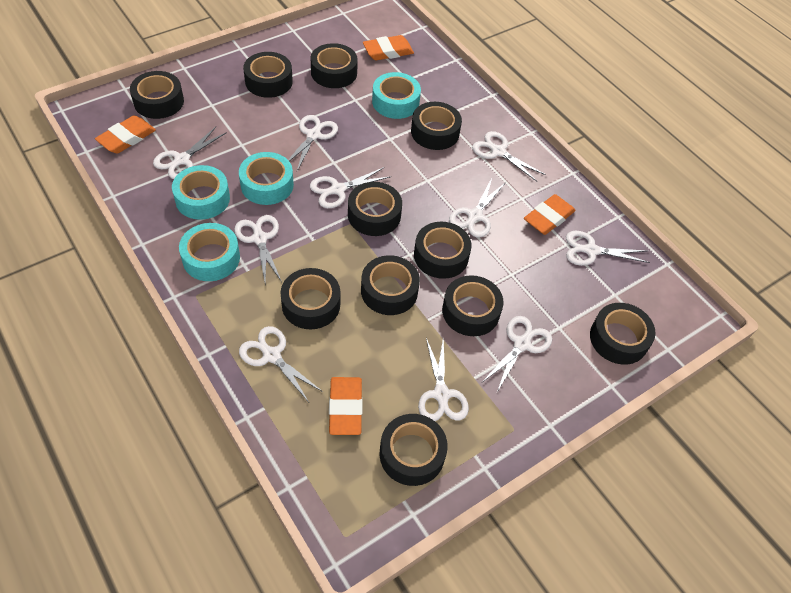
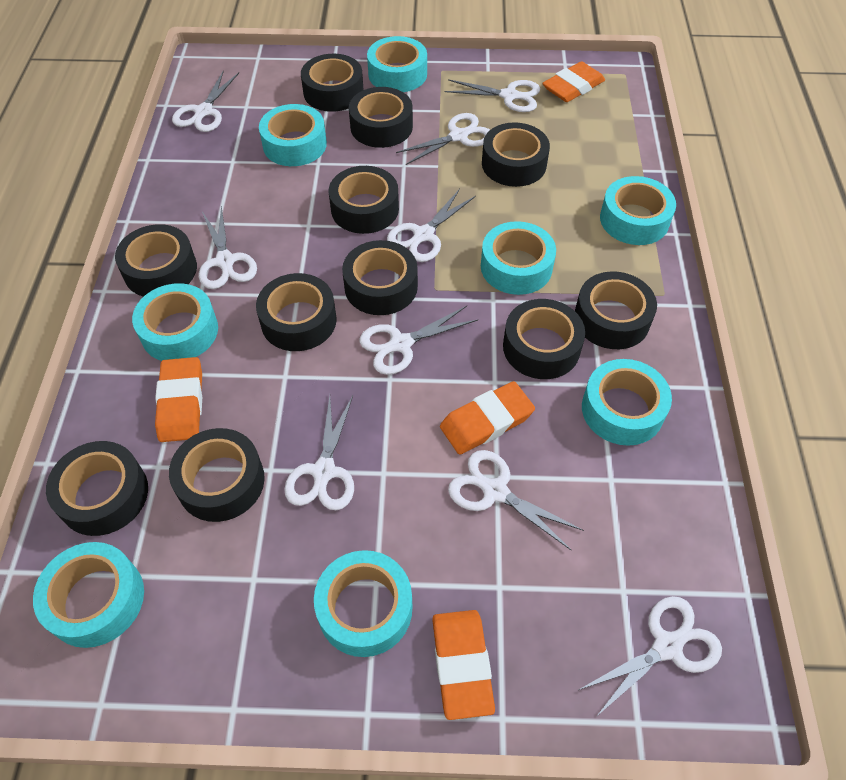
turquoise tape: [172,165,230,220] [179,223,240,281] [239,152,294,205] [372,72,421,119] = 4 -> [33,542,144,648] [132,283,218,361] [259,104,327,166] [314,550,412,657] [367,36,427,92] [481,221,556,295] [582,359,672,446] [600,176,676,245] = 8
white scissors: [153,127,227,179] [234,215,282,282] [239,326,323,402] [288,115,338,171] [310,167,391,208] [418,337,469,421] [449,178,506,238] [472,131,546,182] [482,316,552,392] [566,231,650,266] = 10 -> [172,70,239,132] [199,206,257,289] [284,396,354,510] [360,306,478,375] [387,189,476,262] [396,113,490,165] [445,79,540,112] [448,450,584,550] [579,596,722,718] = 9

